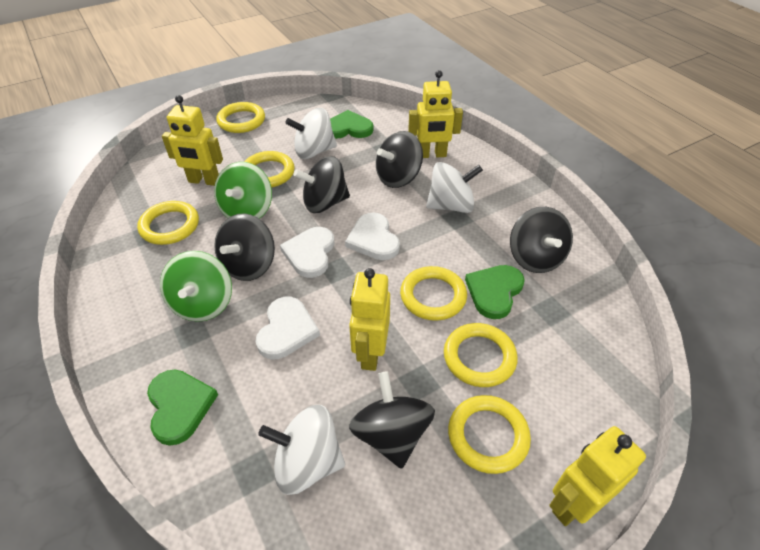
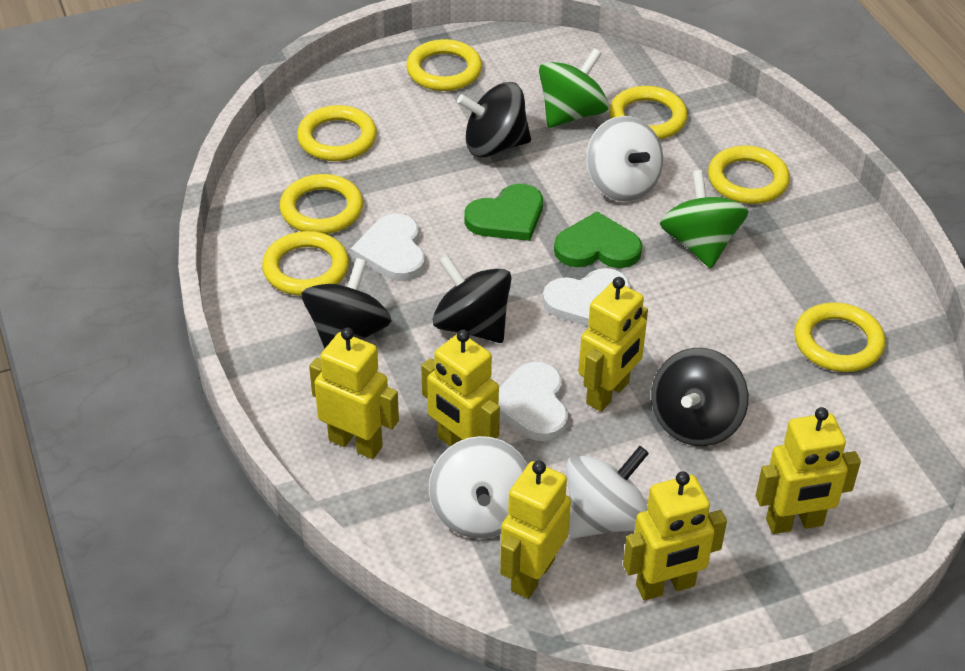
black spinning top: [214,213,275,281] [294,156,350,213] [349,371,435,469] [376,131,423,188] [510,207,573,273] = 5 -> [302,258,391,349] [433,255,512,343] [457,82,531,157] [652,348,748,446] = 4
green heart: [147,370,218,446] [330,110,373,139] [465,265,525,319] = 3 -> [465,184,543,241] [554,211,642,268] = 2
yellow ring: [137,201,199,245] [216,102,265,133] [244,151,295,188] [400,266,467,321] [444,323,518,387] [448,395,531,474] = 6 -> [262,231,349,296] [280,174,363,234] [297,105,377,161] [406,39,482,91] [609,86,688,140] [708,146,790,204] [794,302,885,372] = 7
yellow robot: [162,95,223,186] [349,268,390,371] [408,70,463,158] [549,426,646,526] = 4 -> [309,327,399,459] [421,330,500,446] [500,461,571,599] [579,277,648,412] [623,471,727,601] [756,407,861,534] = 6

